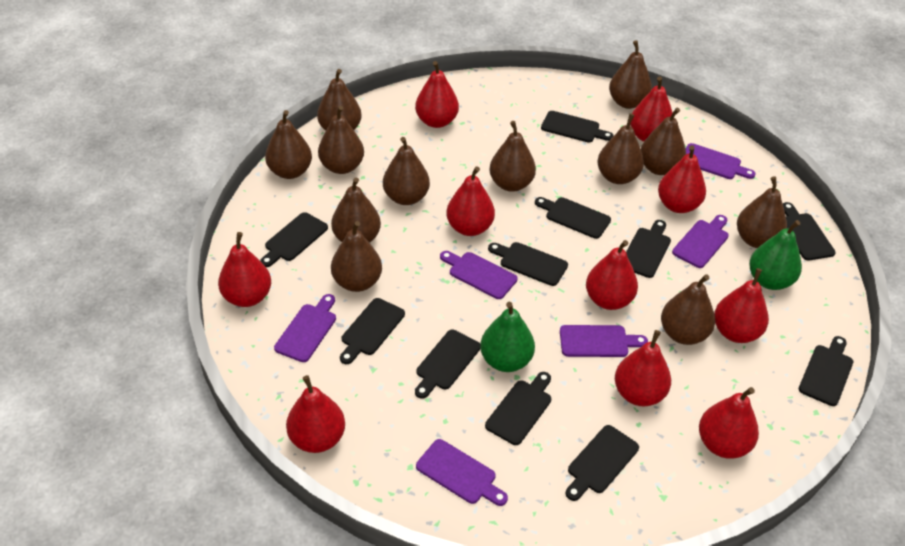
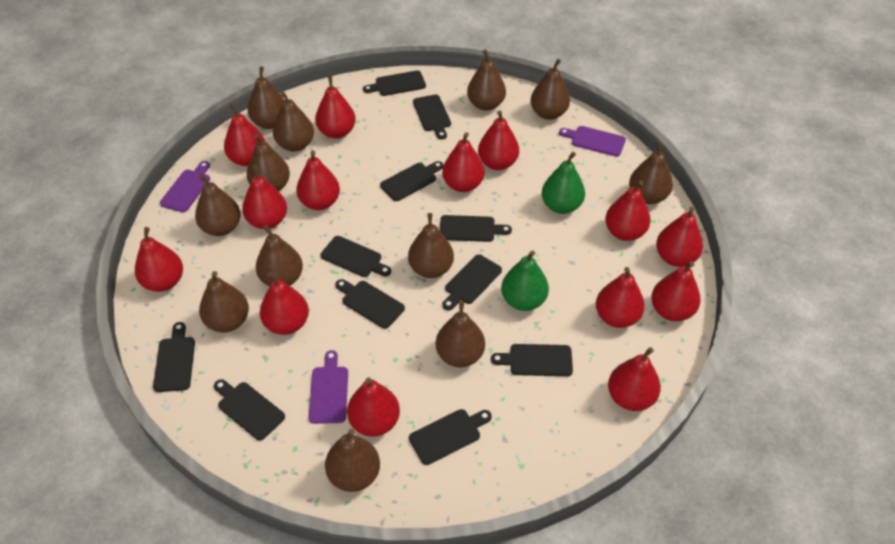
purple cutting board: [274,294,336,362] [416,439,508,506] [440,251,518,299] [560,325,648,357] [672,215,729,268] [686,143,756,179] = 6 -> [160,161,210,212] [309,350,348,424] [559,126,626,157] = 3
red pear: [218,232,271,307] [286,375,345,453] [415,61,459,128] [446,166,495,236] [586,240,638,310] [615,330,671,406] [630,76,673,142] [658,145,706,213] [699,387,759,459] [714,268,769,343] = 10 -> [135,227,183,292] [224,103,265,166] [242,165,287,229] [260,272,309,335] [296,150,340,210] [315,76,356,139] [347,377,400,437] [442,132,484,192] [478,111,519,170] [596,267,645,328] [605,180,651,241] [608,347,661,411] [651,261,701,321] [656,207,703,267] = 14

